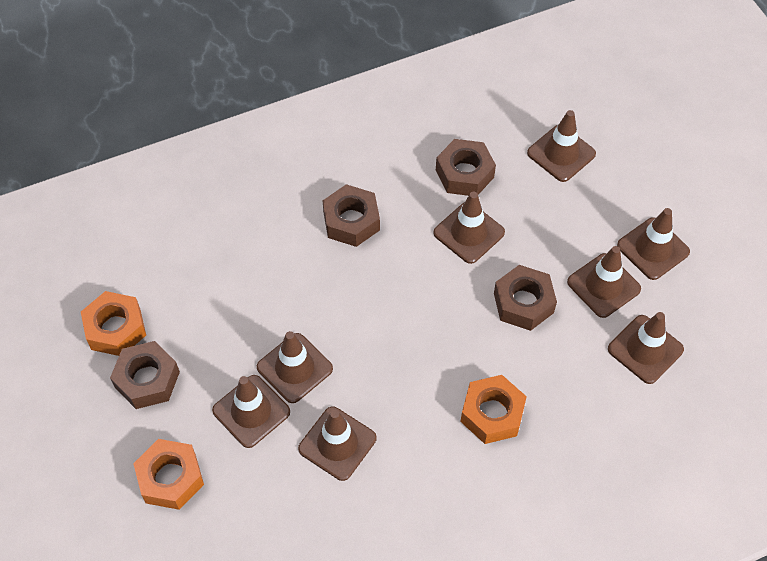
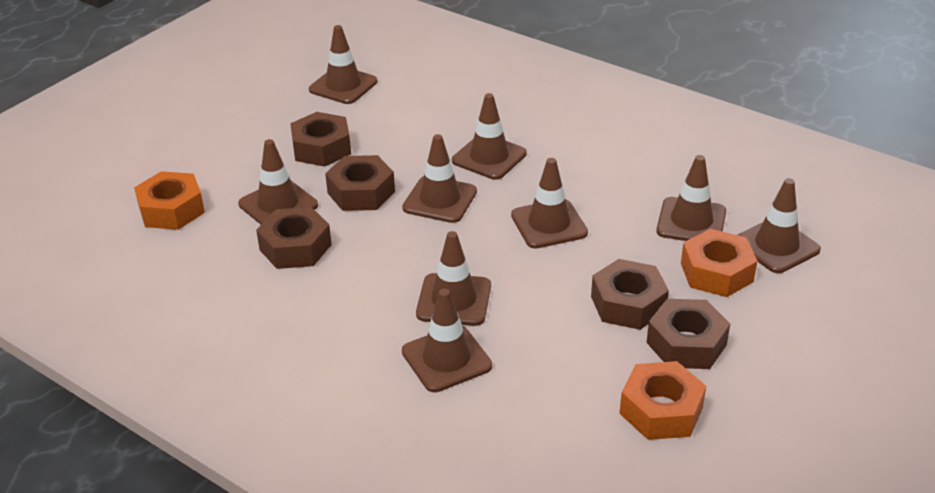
brown nut: [110,341,180,409] [322,184,380,247] [436,139,496,196] [494,265,557,331] = 4 -> [256,207,332,269] [290,112,351,167] [325,155,395,211] [591,259,669,330] [646,299,730,369] = 5
brown traffic cone: [212,375,290,448] [257,331,333,403] [298,407,376,481] [433,192,505,264] [527,110,596,182] [567,246,641,318] [608,312,684,384] [617,208,690,280] = 8 -> [238,139,318,225] [309,25,378,104] [402,134,477,223] [402,289,492,392] [416,231,491,326] [452,93,527,180] [511,158,588,249] [656,155,726,241] [737,178,821,273] = 9

